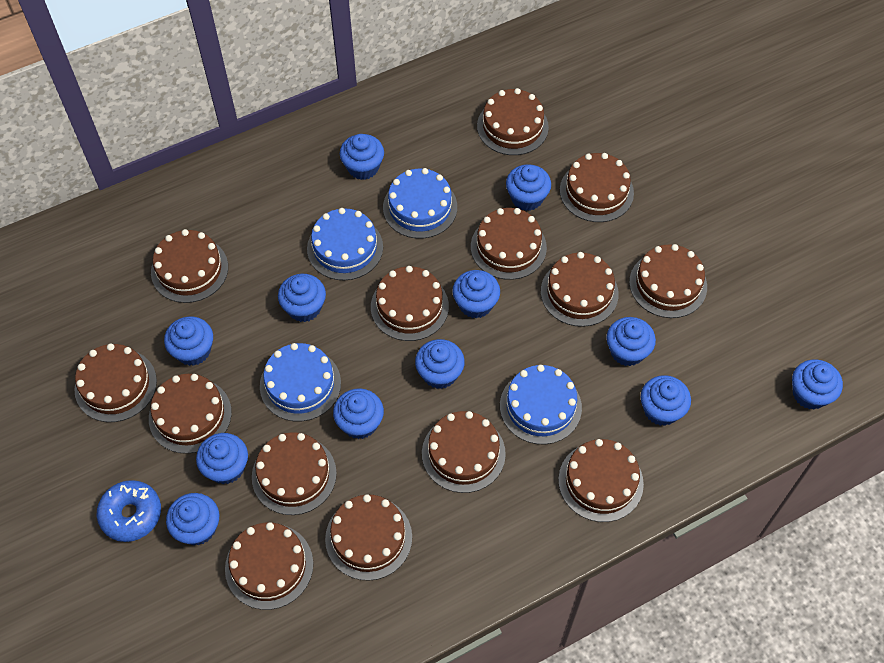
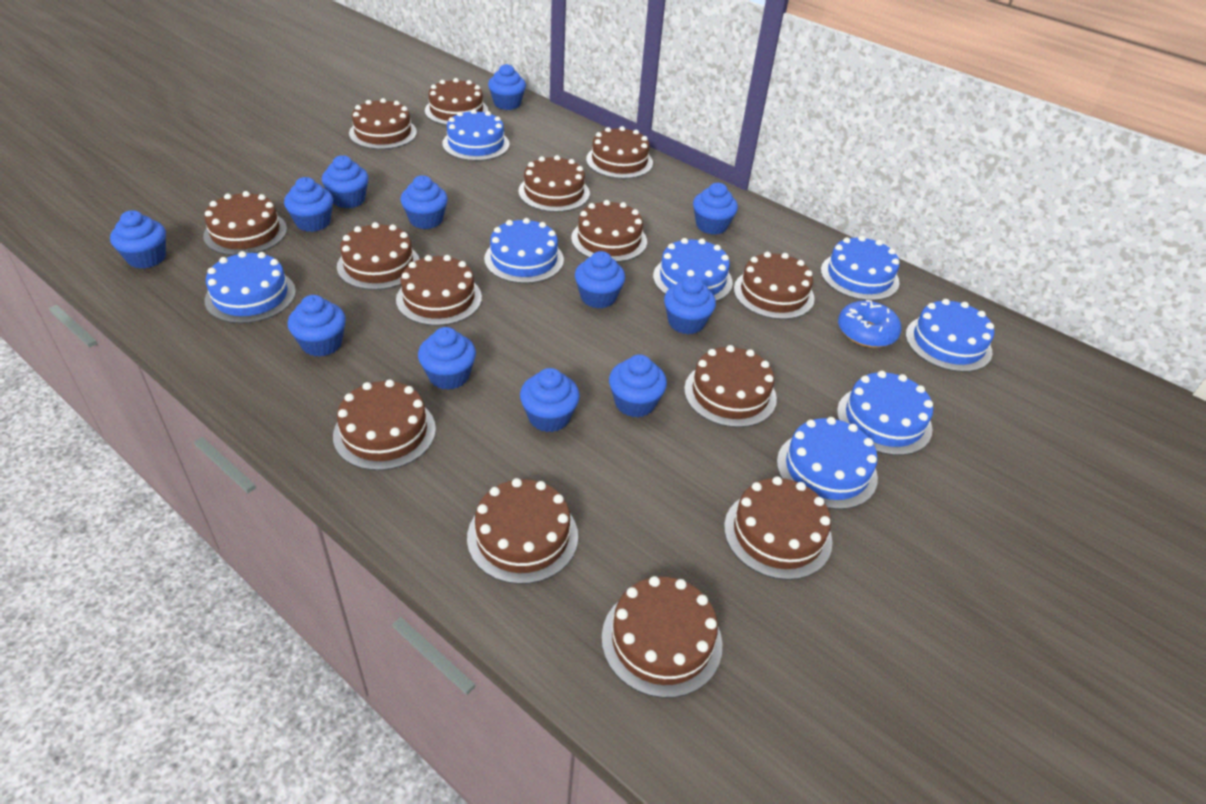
blue cake: [260,343,341,421] [307,208,383,280] [383,168,457,239] [500,365,582,444] = 4 -> [204,251,296,324] [442,109,510,161] [484,218,564,284] [653,238,733,301] [777,417,878,509] [821,236,900,301] [837,371,933,455] [906,299,994,372] = 8

